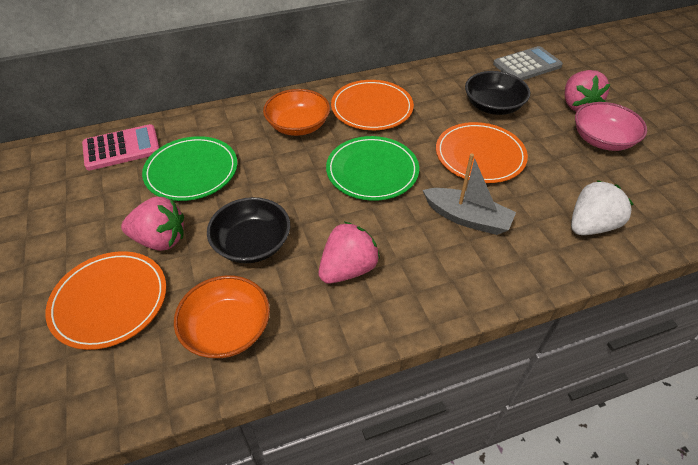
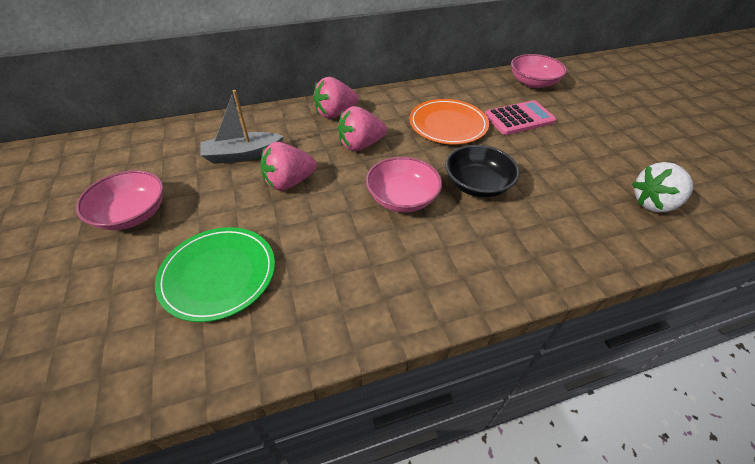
black bowl: [207,197,290,263] [465,71,530,115] = 2 -> [445,145,520,198] = 1
green plate: [142,136,237,201] [326,136,419,201] = 2 -> [155,227,275,322] = 1
grey calculator: [493,46,563,80] = 1 -> none = 0
orange bowl: [174,275,270,358] [263,89,330,136] = 2 -> none = 0
orange plate: [45,251,166,350] [331,80,414,130] [436,122,528,183] = 3 -> [409,99,489,145] = 1
pink bowl: [575,102,647,151] = 1 -> [76,170,164,230] [366,157,442,212] [511,54,567,88] = 3

